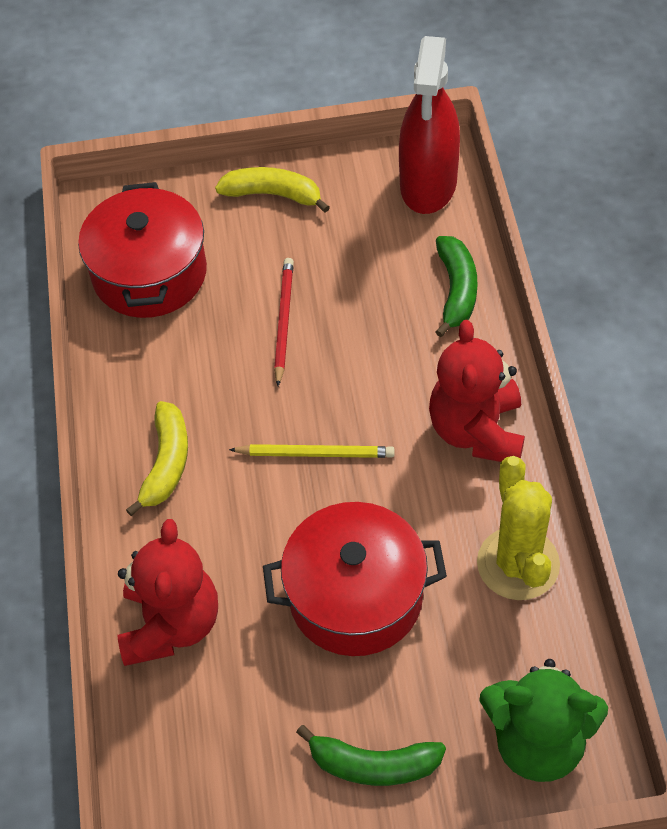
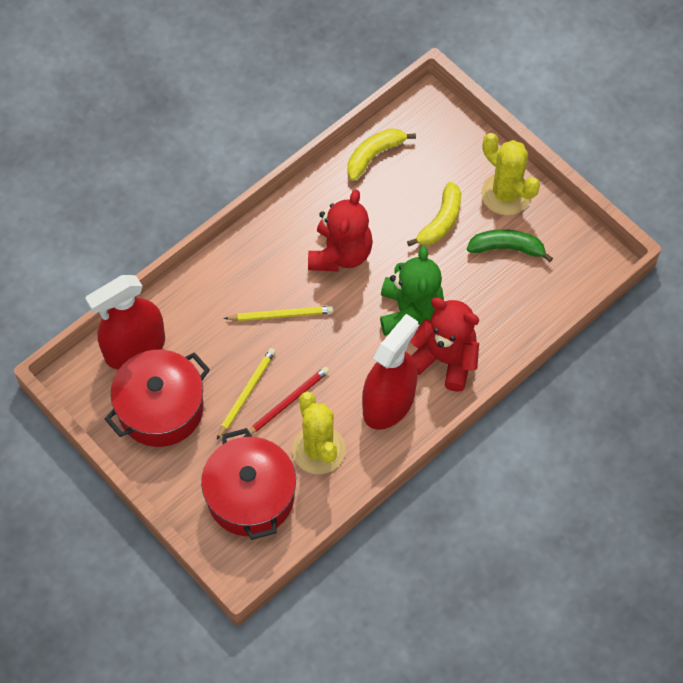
green banana: [296,725,446,786] [435,236,477,337] = 2 -> [467,229,553,262] = 1
red spray bottle: [399,36,460,214] = 1 -> [85,275,165,370] [362,314,418,430] = 2
yellow cactus: [477,456,560,600] = 1 -> [292,392,346,474] [481,133,540,215] = 2
yellow pencil: [229,444,395,458] = 1 -> [217,348,276,439] [224,306,333,321] = 2

